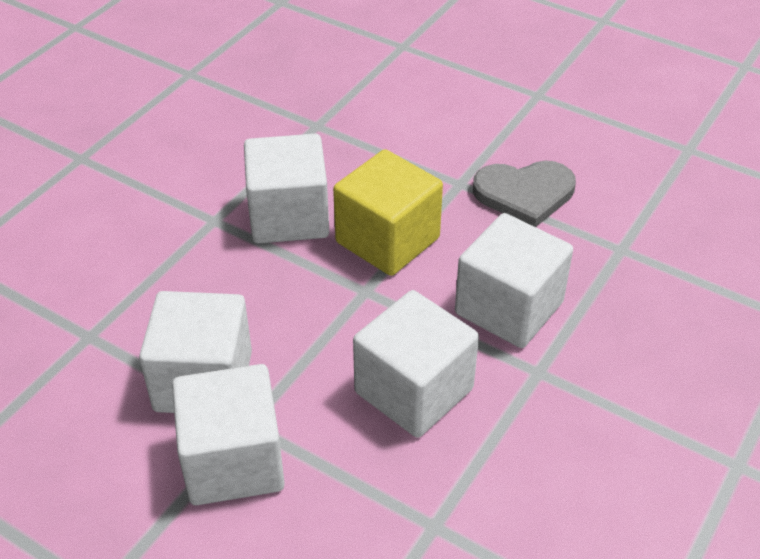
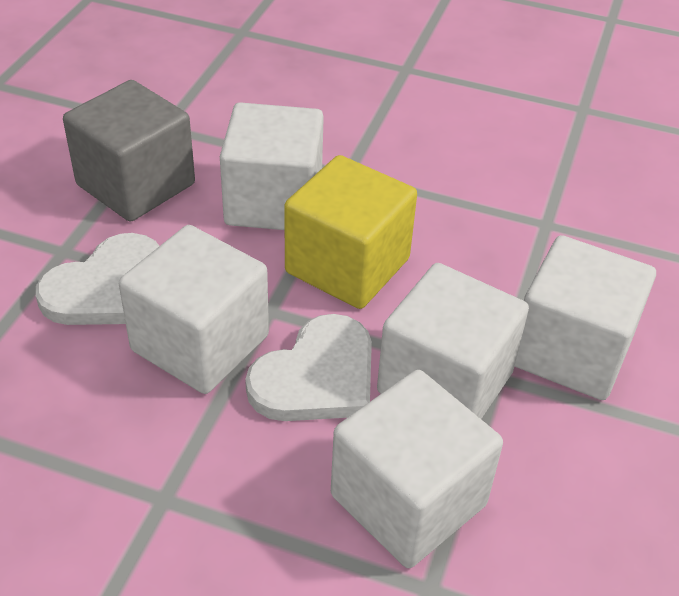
grey cube: none = 0 -> [63,80,195,222] = 1
grey heart: [473,161,576,227] = 1 -> none = 0
white heart: none = 0 -> [36,233,159,325] [245,314,372,421] = 2

